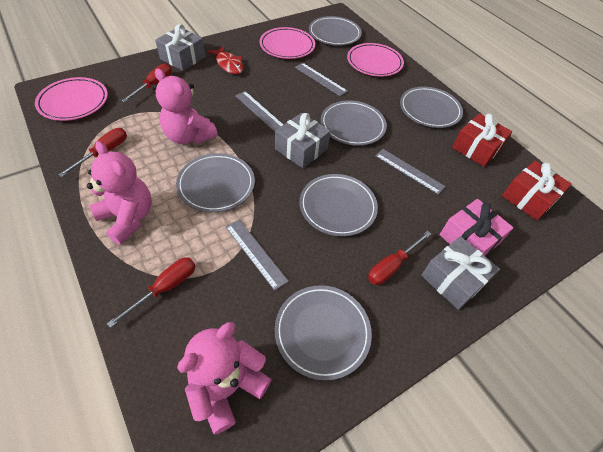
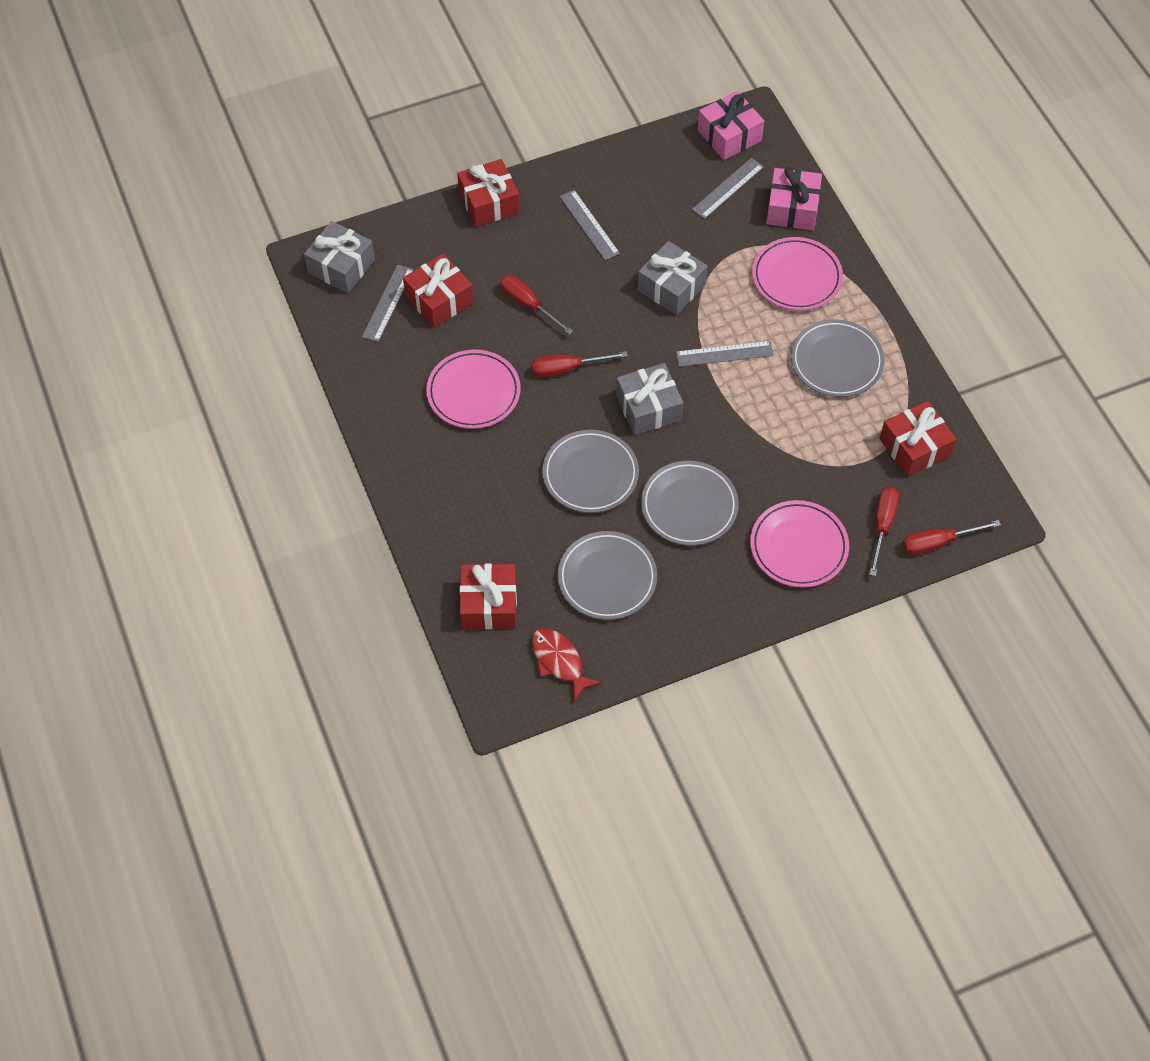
grey plate: [176,153,255,212] [275,285,372,381] [300,174,378,237] [309,16,362,46] [321,100,387,146] [400,87,463,128] = 6 -> [542,430,639,513] [558,531,657,620] [641,461,739,546] [791,319,884,397] = 4
pink gift: [439,199,514,256] = 1 -> [697,91,764,160] [766,167,822,230] = 2
pink teddy bear: [87,141,152,245] [155,68,218,144] [177,322,272,434] = 3 -> none = 0
red gift: [452,113,512,167] [502,161,572,220] = 2 -> [403,254,474,328] [457,159,520,227] [460,563,517,629] [880,401,957,477] = 4

